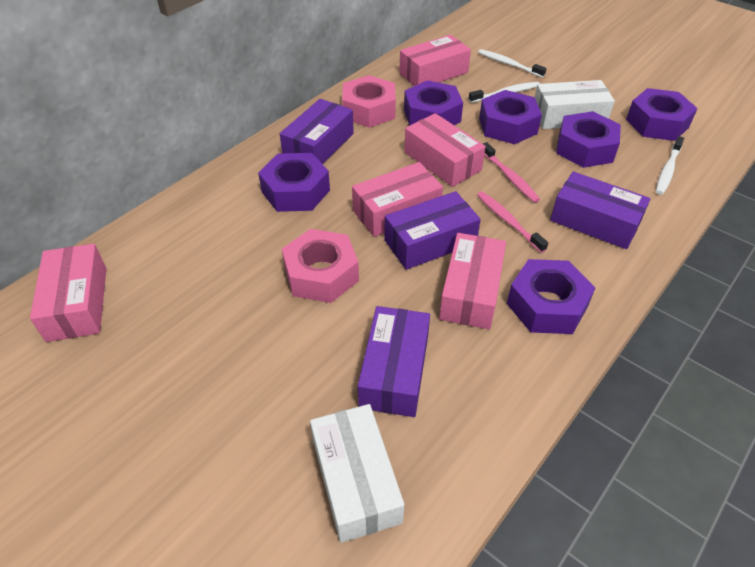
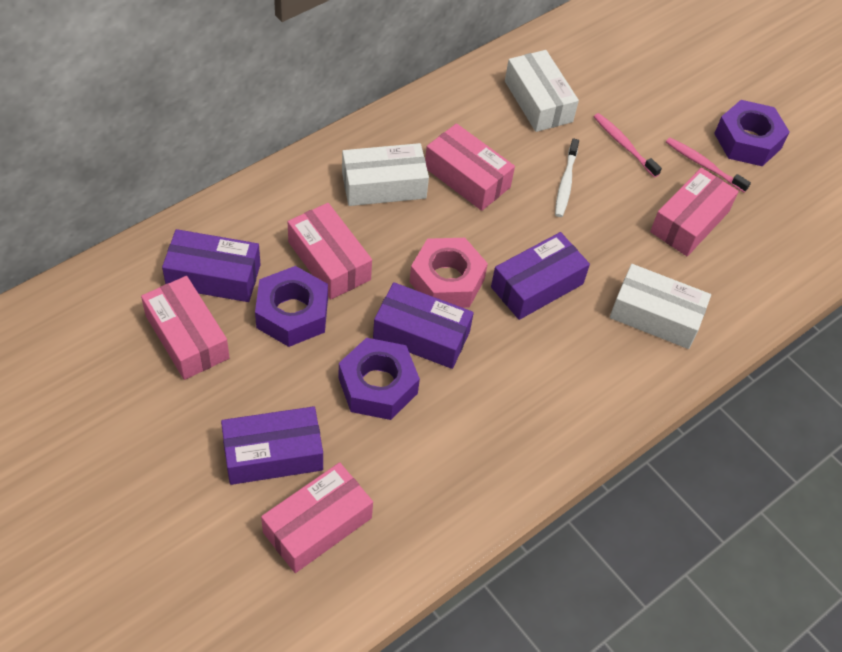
pink nut: [282,229,359,303] [342,75,396,128] = 2 -> [409,238,488,308] = 1
purple nut: [258,153,330,212] [404,80,463,126] [479,90,542,144] [507,259,595,334] [556,111,621,168] [626,88,698,141] = 6 -> [255,266,328,347] [338,338,420,420] [714,100,790,166] = 3
white box: [310,404,404,543] [535,80,615,129] = 2 -> [342,143,429,206] [505,50,579,132] [610,264,711,349] = 3
white toothbrush: [469,82,540,103] [478,49,547,78] [656,136,684,195] = 3 -> [555,138,579,217] = 1

